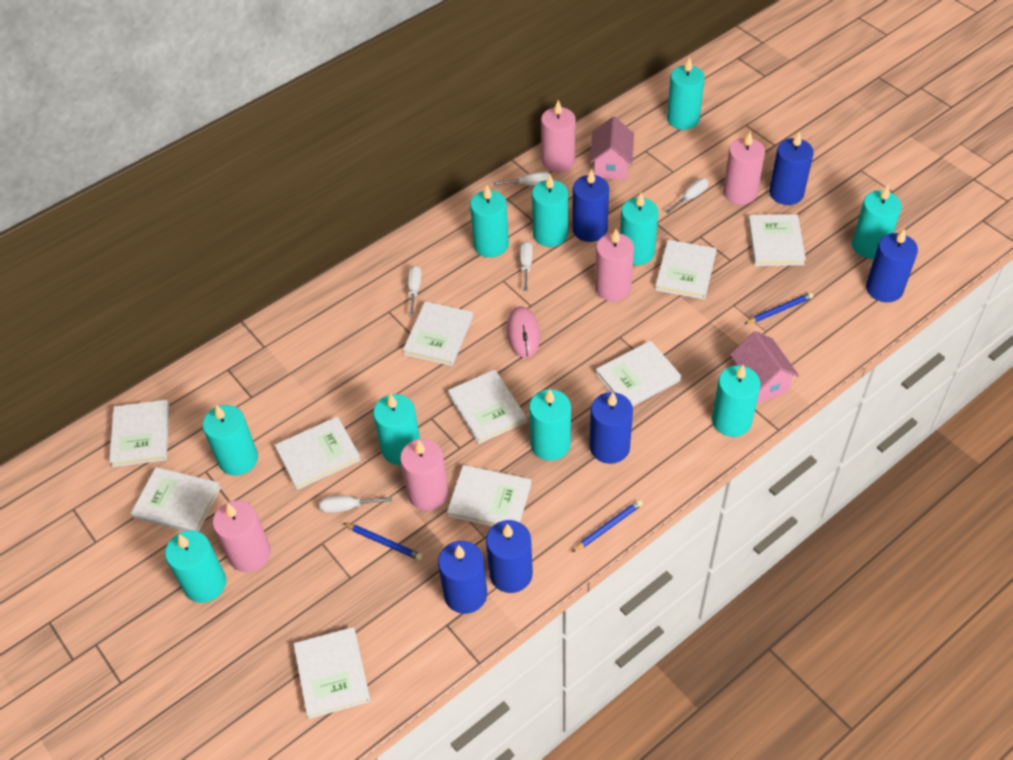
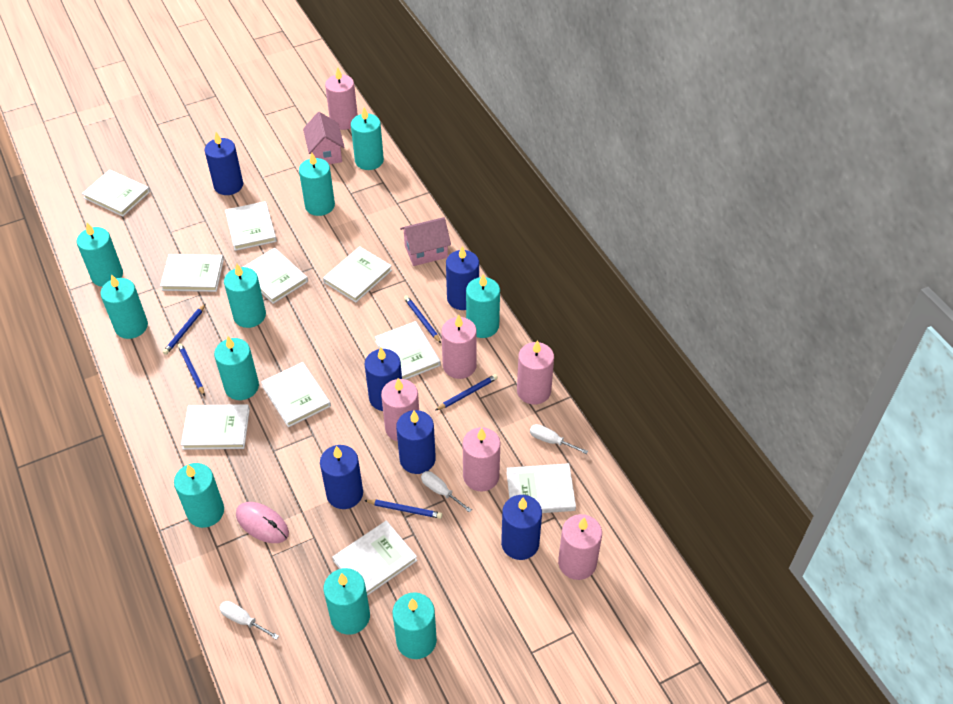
blue pencil: [343,523,423,561] [572,499,643,552] [744,293,813,324] = 3 -> [163,304,206,355] [178,343,205,396] [364,500,443,519] [404,295,441,343] [435,374,498,411] = 5
pink candle: [213,500,271,572] [400,439,448,510] [541,100,576,172] [595,229,634,302] [723,131,765,205] = 5 -> [325,67,358,130] [381,378,419,441] [441,315,477,379] [463,427,500,491] [517,340,554,405] [558,514,602,580] = 6
white screwdriver: [319,496,392,513] [408,265,422,316] [492,172,551,186] [520,241,533,291] [665,178,709,213] = 5 -> [219,601,279,640] [421,471,472,513] [530,424,588,454] = 3

